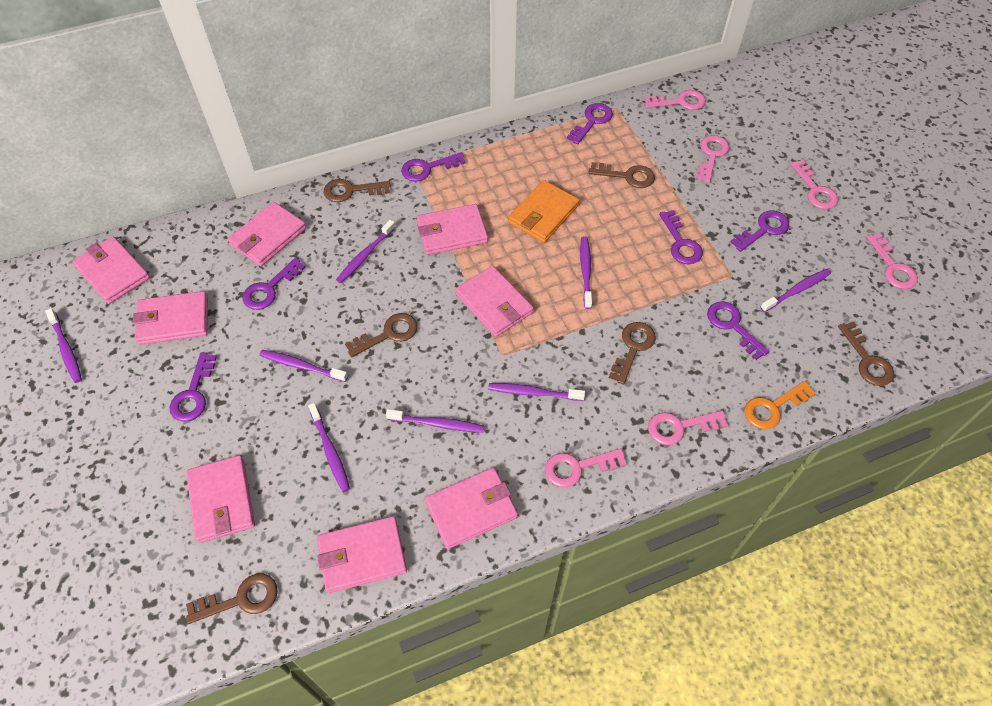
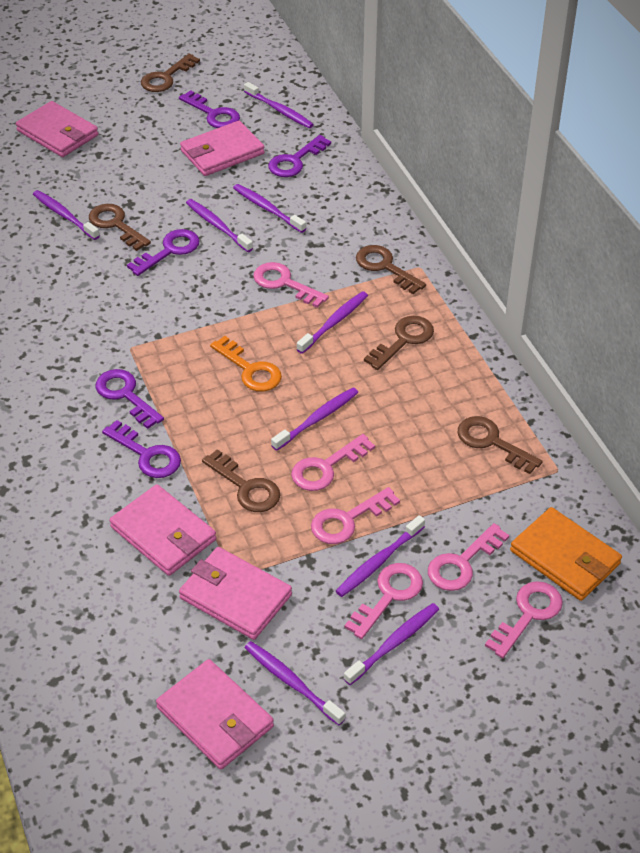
pink wallet: [72,237,150,304] [133,291,208,345] [186,455,255,543] [228,202,306,266] [317,516,407,593] [417,204,488,255] [425,467,518,549] [455,266,534,337] = 8 -> [16,101,98,157] [109,484,216,576] [156,659,274,769] [179,547,292,640] [180,121,265,176] = 5
purple key: [170,352,217,422] [242,258,306,310] [401,152,466,182] [567,103,613,145] [659,210,703,264] [707,301,769,360] [731,211,789,252] = 7 -> [96,369,164,429] [102,420,181,478] [127,229,200,276] [179,90,240,128] [268,135,331,177] = 5
purple toothbrush: [45,308,82,383] [259,350,348,382] [308,403,350,492] [336,220,396,283] [386,409,484,433] [488,383,585,401] [580,236,592,309] [760,269,831,312] = 8 -> [33,190,100,240] [186,199,253,252] [233,184,306,233] [244,82,314,128] [244,641,345,725] [271,388,359,451] [296,291,368,354] [336,515,425,597] [344,603,439,685] = 9

